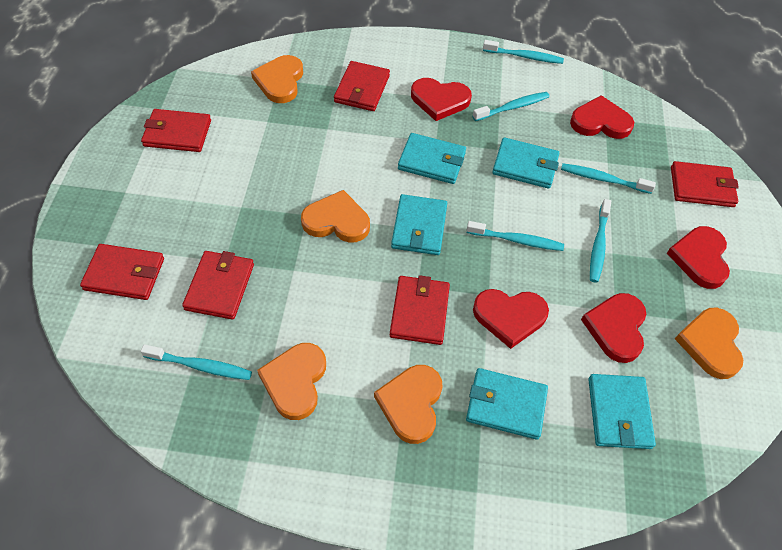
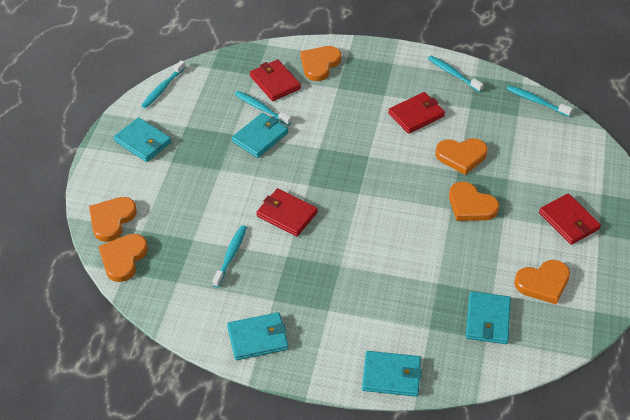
orange heart: [251,55,303,103] [257,343,326,420] [301,190,370,242] [374,365,442,444] [675,308,743,379] = 5 -> [89,197,137,242] [98,234,148,282] [300,46,341,81] [435,138,488,175] [449,182,499,221] [514,260,570,305] = 6
red heart: [411,78,472,121] [473,289,549,349] [570,95,634,139] [581,293,646,363] [667,226,730,289] = 5 -> none = 0
red wallet: [80,244,164,300] [141,109,211,152] [182,251,254,320] [334,61,390,111] [390,275,450,345] [671,161,739,207] = 6 -> [250,59,301,101] [256,188,318,236] [388,92,445,134] [539,193,601,245] = 4
turquoise toothbrush: [141,344,252,380] [466,221,564,251] [473,92,550,121] [483,40,564,64] [561,163,656,194] [590,199,611,283] = 6 -> [141,60,185,108] [212,225,247,288] [235,91,291,126] [428,55,484,92] [507,85,573,117] = 5

